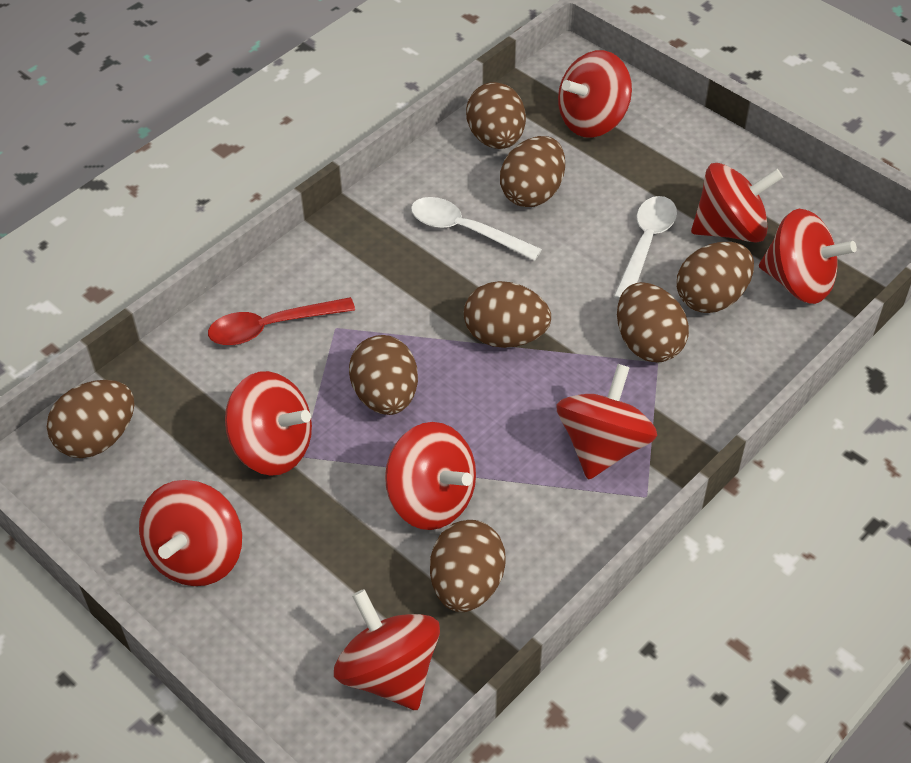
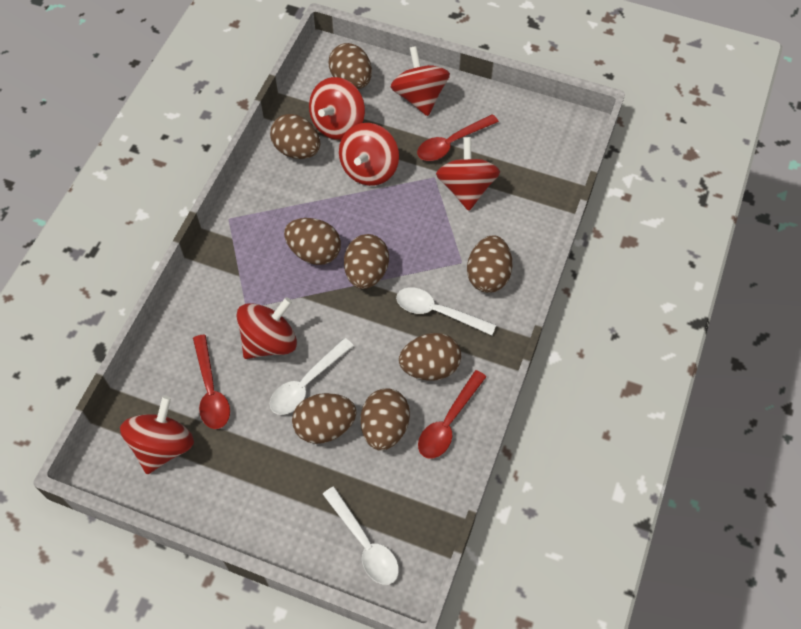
red spinning top: [139,480,242,586] [225,371,312,476] [334,589,440,710] [385,422,476,530] [556,364,657,480] [558,50,632,138] [691,163,783,242] [759,209,857,304] = 8 -> [120,396,194,474] [237,297,297,359] [309,77,365,140] [339,123,399,186] [391,46,450,116] [436,137,500,211] = 6
red spoon: [208,297,355,345] = 1 -> [193,335,230,429] [417,114,499,161] [418,370,486,459] = 3
white spoon: [411,197,542,261] [613,196,677,300] = 2 -> [270,338,354,415] [323,486,399,585] [396,287,496,335] = 3

